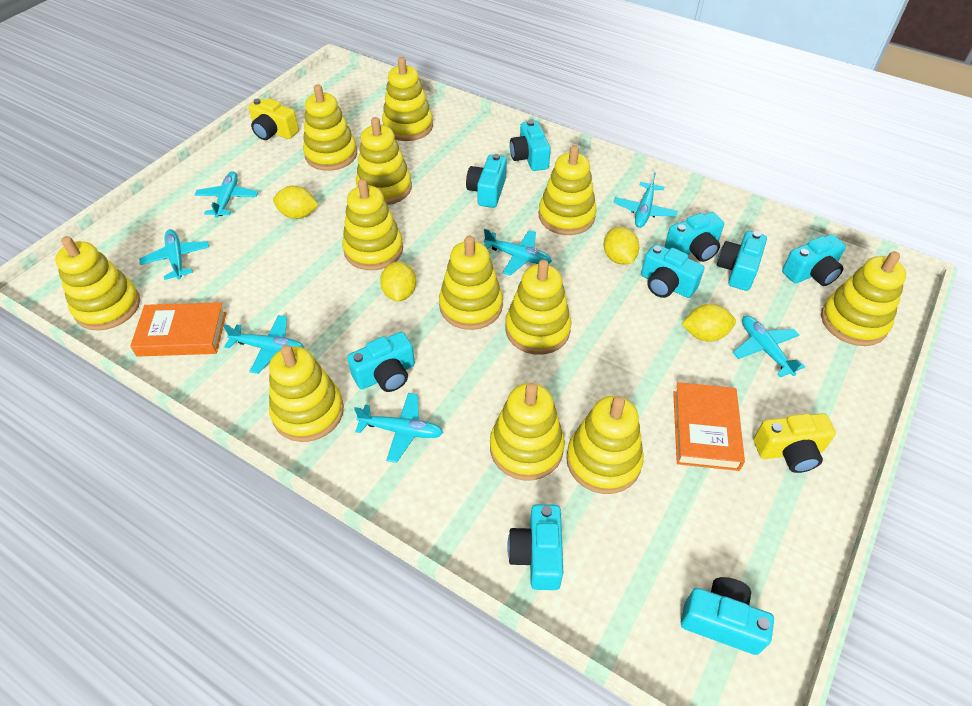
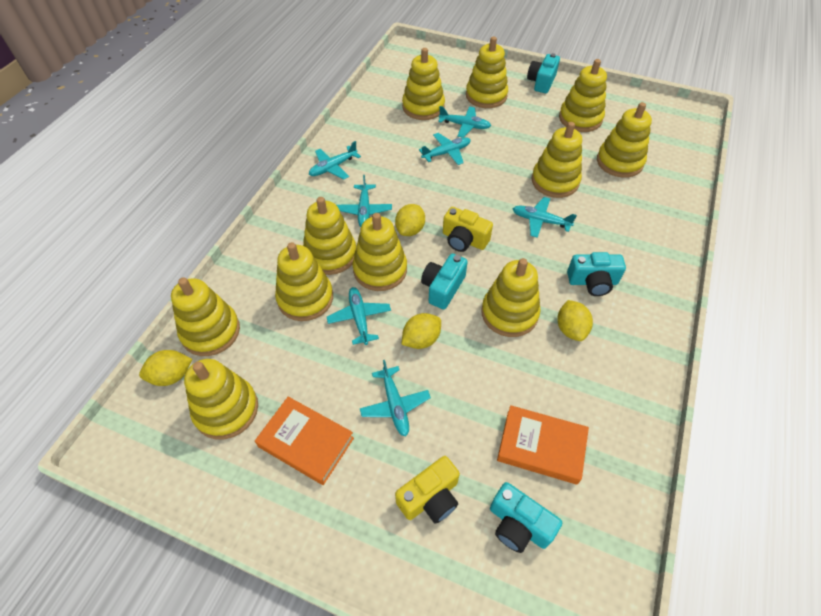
turquoise camera: [347,332,415,392] [466,154,507,208] [507,504,563,590] [510,120,551,171] [641,244,704,298] [665,212,724,262] [681,577,774,655] [717,231,767,291] [782,234,846,286] = 9 -> [421,254,468,309] [490,482,562,553] [527,53,560,93] [567,252,626,296] = 4
yellow stacking toy: [55,236,140,330] [269,345,344,442] [303,84,357,171] [342,179,403,270] [356,117,412,205] [382,57,433,141] [439,236,503,330] [490,383,565,481] [505,260,571,355] [539,145,596,235] [566,396,644,494] [821,251,906,346] = 12 -> [171,277,240,356] [184,359,258,439] [275,242,333,321] [303,197,356,275] [353,213,407,291] [402,48,445,120] [466,36,508,108] [481,258,541,337] [531,122,582,198] [559,59,607,132] [597,102,652,178] = 11

